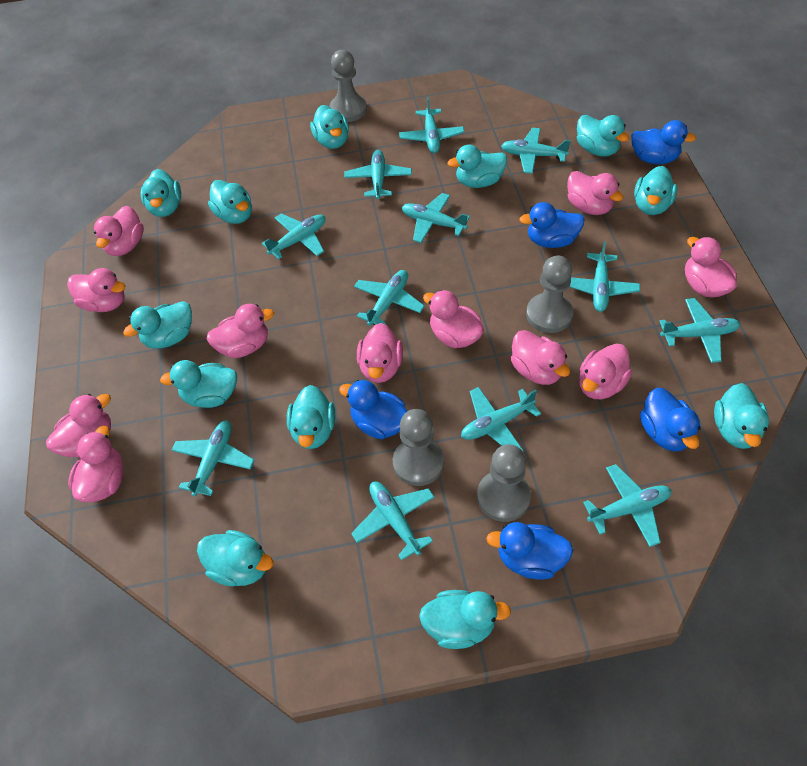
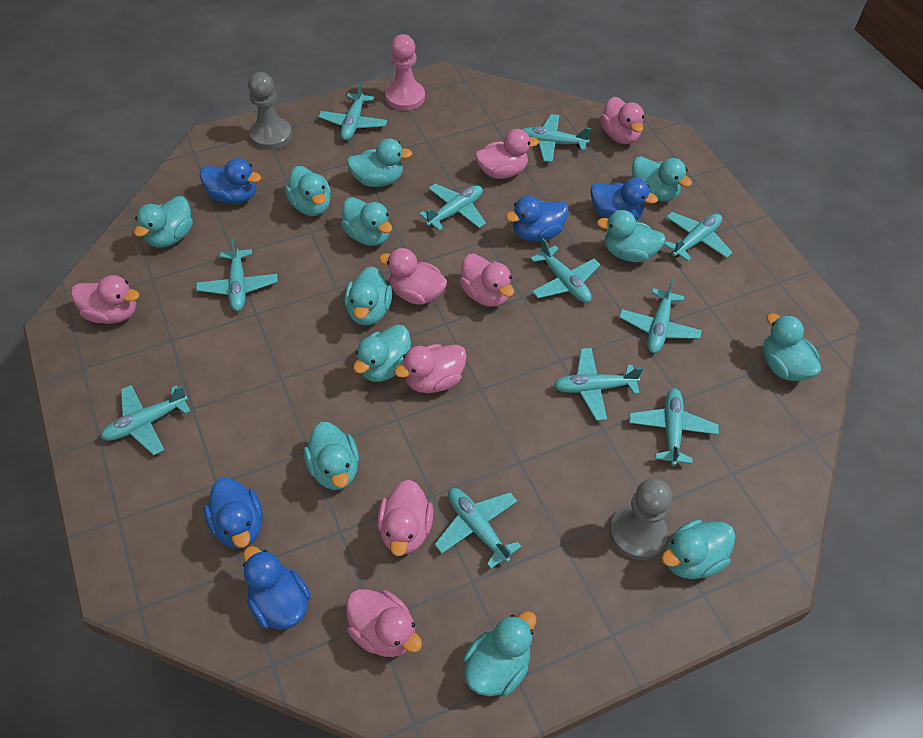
grey pawn: [329,50,367,122] [393,409,444,486] [477,444,531,522] [526,256,573,333] = 4 -> [248,72,292,150] [609,478,672,560] = 2
pink duck: [46,394,111,458] [67,268,125,312] [68,426,124,502] [94,206,144,256] [207,304,274,358] [357,323,403,383] [423,290,484,348] [511,330,570,385] [567,171,623,215] [579,344,632,399] [685,237,737,298] = 11 -> [71,275,139,324] [346,589,422,657] [377,480,433,557] [379,248,447,305] [394,344,467,393] [459,254,514,307] [475,129,539,179] [600,97,644,144] = 8
pink pawn: none = 0 -> [385,34,425,111] = 1
turquoise plane: [172,420,254,496] [262,213,325,260] [344,150,412,199] [351,481,435,561] [354,270,425,326] [399,97,464,153] [402,193,470,243] [461,387,541,451] [501,128,571,174] [569,241,640,312] [583,464,671,547] [660,298,740,363] = 12 -> [100,385,190,455] [196,237,278,311] [318,82,387,141] [419,184,486,231] [434,488,522,569] [522,114,591,162] [531,238,600,303] [553,348,643,421] [619,279,702,353] [629,388,719,466] [663,212,733,261] = 11

